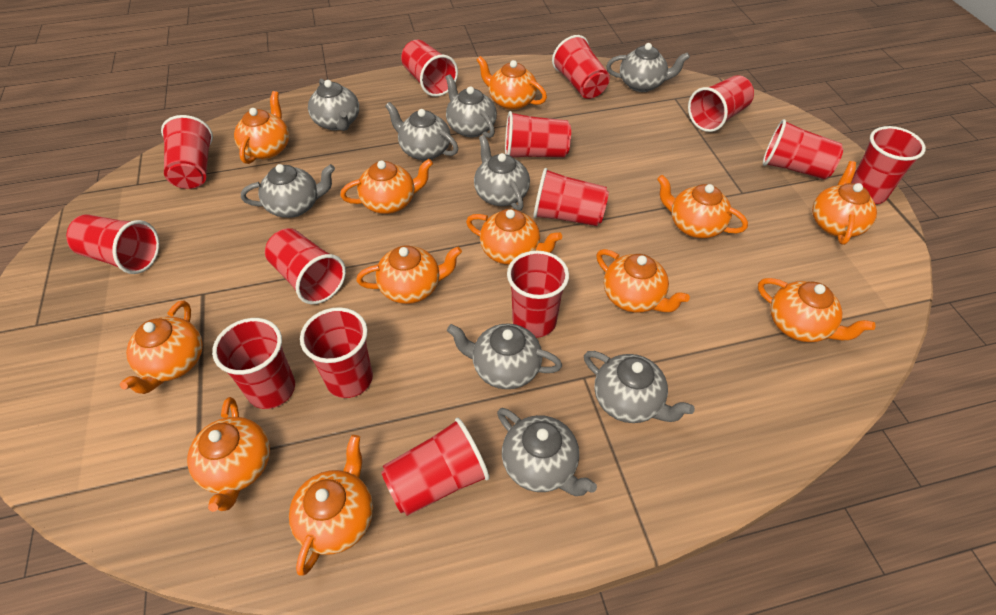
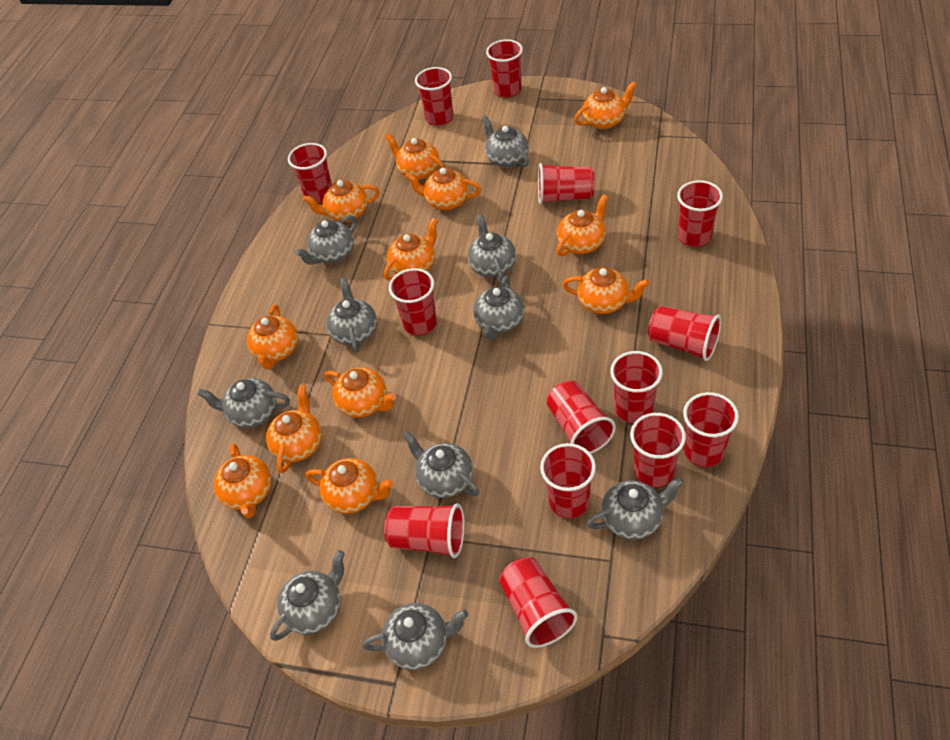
grey teapot: [241,164,335,218] [308,79,359,131] [385,102,458,161] [445,74,497,138] [447,323,562,389] [474,135,530,211] [497,408,597,496] [584,351,695,423] [606,43,690,92] = 9 -> [197,378,290,428] [270,550,345,641] [295,215,357,265] [326,278,377,353] [362,603,468,670] [403,431,479,498] [468,214,516,283] [473,276,524,340] [482,116,529,168] [587,477,684,540] = 10

